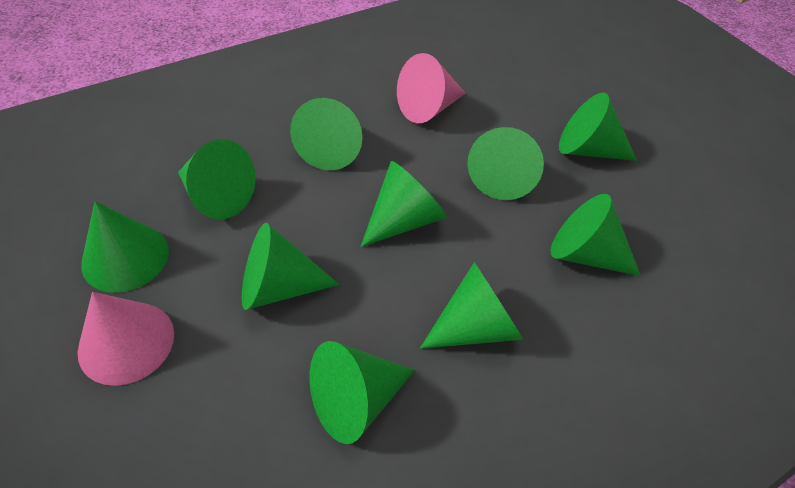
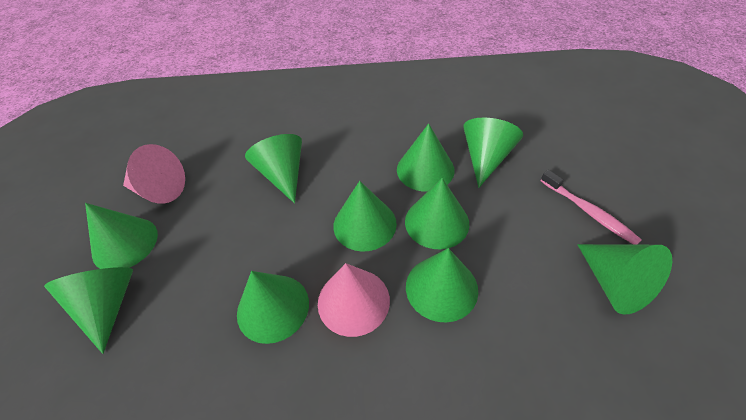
pink toothbrush: none = 0 -> [541,170,642,245] = 1

